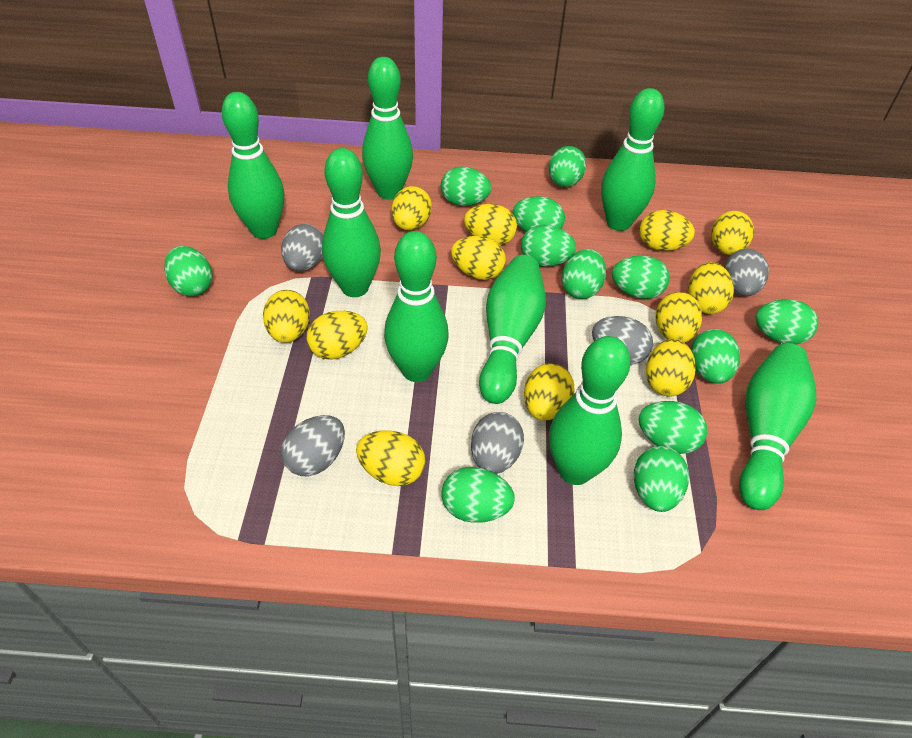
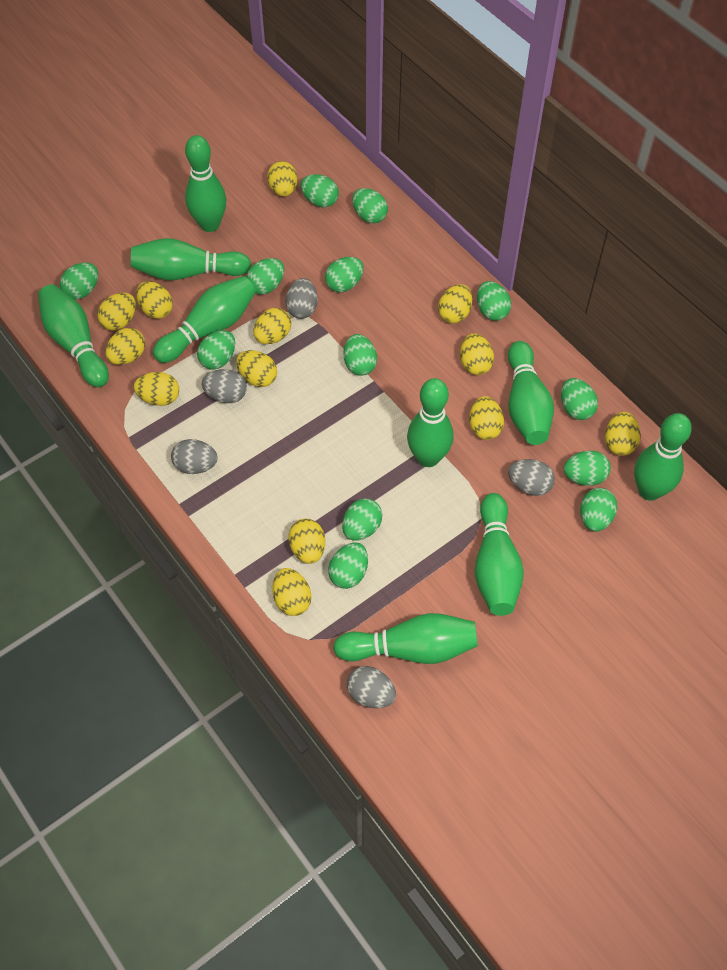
green bowling pin: [222,92,284,239] [322,148,381,297] [362,57,413,200] [384,231,449,382] [479,255,546,404] [549,336,631,485] [601,88,665,231] [739,343,816,510] = 8 -> [38,284,109,387] [131,238,251,280] [153,276,256,363] [185,135,226,232] [333,613,478,664] [407,378,454,467] [475,493,524,616] [508,341,554,445] [634,413,692,501] = 9
green egg: [164,246,213,296] [441,166,491,206] [441,467,515,523] [513,196,565,232] [521,225,576,267] [549,146,586,187] [562,249,606,299] [612,256,670,299] [634,446,689,512] [638,401,707,454] [691,329,740,384] [756,299,818,345] = 12 -> [60,262,98,300] [197,330,235,369] [246,258,284,295] [301,174,339,207] [325,257,364,293] [328,543,368,589] [342,499,382,541] [344,334,377,376] [352,188,388,224] [477,281,511,321] [561,378,598,420] [564,451,611,486] [580,488,617,532] = 13
yellow egg: [263,290,310,343] [306,311,368,360] [356,430,425,486] [391,186,432,230] [451,236,506,280] [464,204,517,245] [524,363,574,420] [639,210,695,251] [646,338,696,396] [656,292,702,343] [688,262,734,314] [711,211,754,255] = 12 -> [97,293,136,331] [105,328,145,365] [134,372,179,406] [136,281,173,319] [236,350,277,387] [253,308,291,344] [267,161,298,196] [272,568,311,616] [288,519,325,564] [438,284,472,324] [460,333,494,375] [469,396,504,440] [605,412,641,456] = 13

